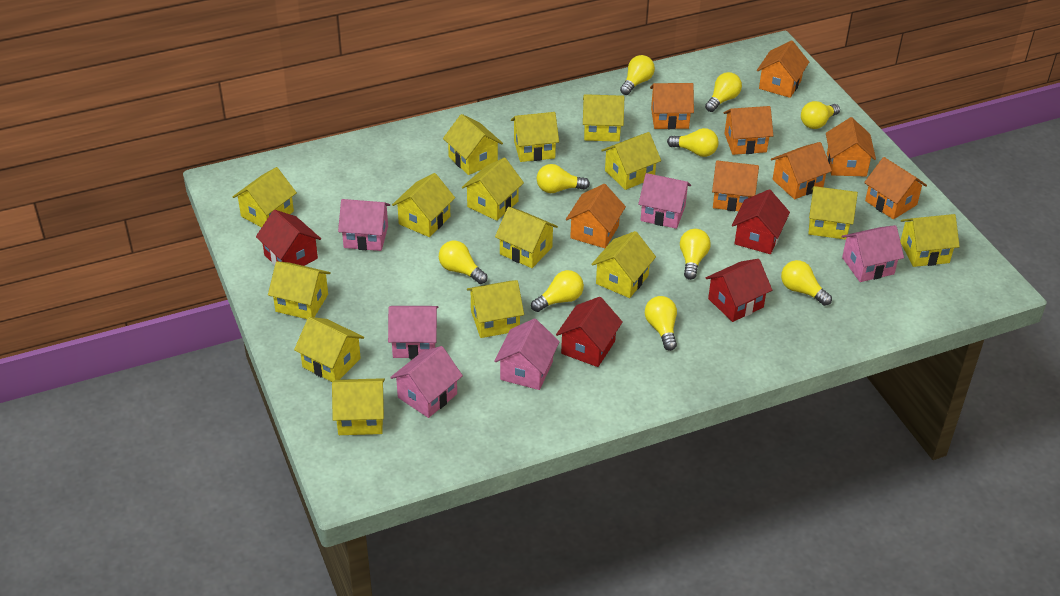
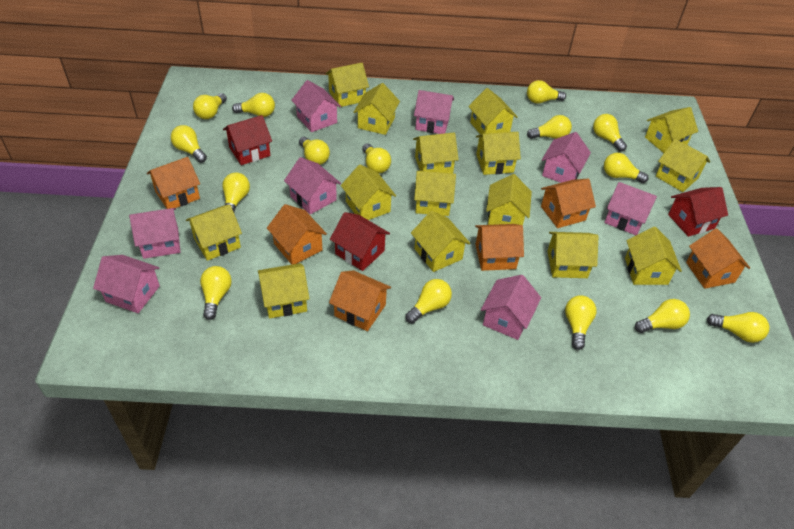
orange house: [566,184,626,248] [650,83,694,129] [712,161,759,211] [724,106,773,155] [757,40,809,98] [771,142,832,199] [826,117,876,176] [864,157,927,219] = 8 -> [147,157,200,209] [267,204,327,265] [329,270,391,331] [475,224,524,271] [541,178,596,228] [686,228,750,289] = 6
pink house: [338,199,390,251] [388,306,438,359] [390,346,463,418] [494,319,559,390] [638,173,691,229] [842,225,904,282] = 6 -> [93,255,160,313] [129,208,180,259] [284,157,341,215] [291,80,341,132] [414,90,454,134] [481,275,541,340] [542,132,591,183] [604,182,657,235] = 8
red house: [256,210,321,266] [556,297,623,367] [706,259,772,322] [732,190,790,254] = 4 -> [223,115,272,165] [330,212,390,271] [668,187,728,237] = 3
yellow light bulb: [439,241,488,284] [531,270,584,312] [537,164,590,193] [620,55,655,95] [645,296,677,351] [667,128,719,157] [680,229,711,280] [705,72,742,112] [781,260,832,306] [801,101,840,129] = 10 -> [171,125,207,163] [193,93,227,119] [200,266,232,320] [222,173,250,212] [232,93,275,117] [299,137,330,165] [362,143,391,174] [405,279,452,323] [527,80,566,104] [527,115,572,139] [565,295,597,350] [593,114,627,151] [604,153,649,183] [635,299,690,333] [707,312,769,343] = 15

